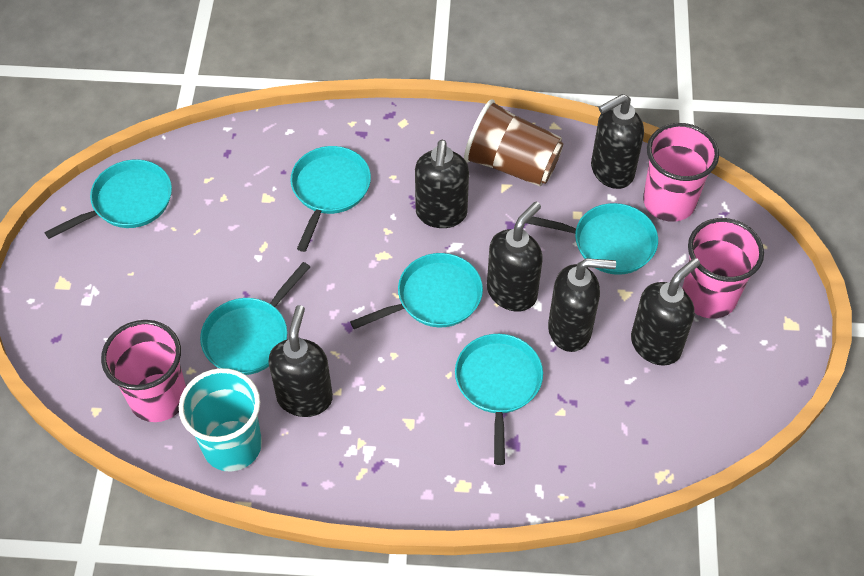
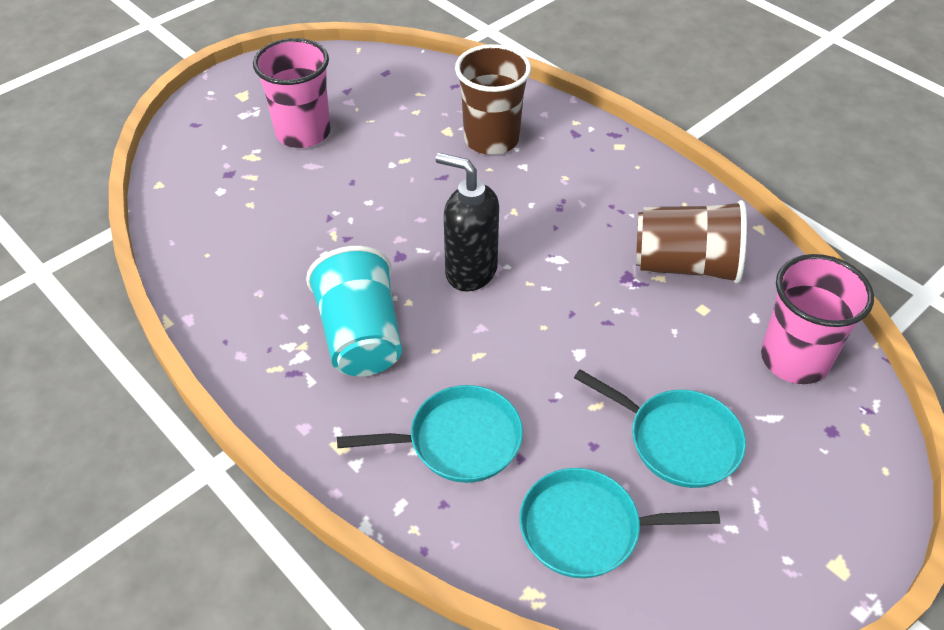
black soap dispenser: [268,305,333,417] [415,140,469,228] [487,202,543,312] [548,258,616,352] [591,94,644,189] [631,258,700,366] = 6 -> [435,153,499,291] = 1
brown cup: [464,99,563,186] = 1 -> [455,44,531,155] [636,200,747,284] = 2
pink cup: [101,320,186,422] [643,123,719,222] [682,218,764,319] = 3 -> [253,38,331,148] [761,254,874,384] = 2
turquoise pan: [44,159,172,239] [200,262,310,375] [290,146,371,252] [350,253,483,329] [455,334,543,465] [526,203,658,275] = 6 -> [337,385,523,483] [519,468,720,578] [574,369,746,488] = 3

